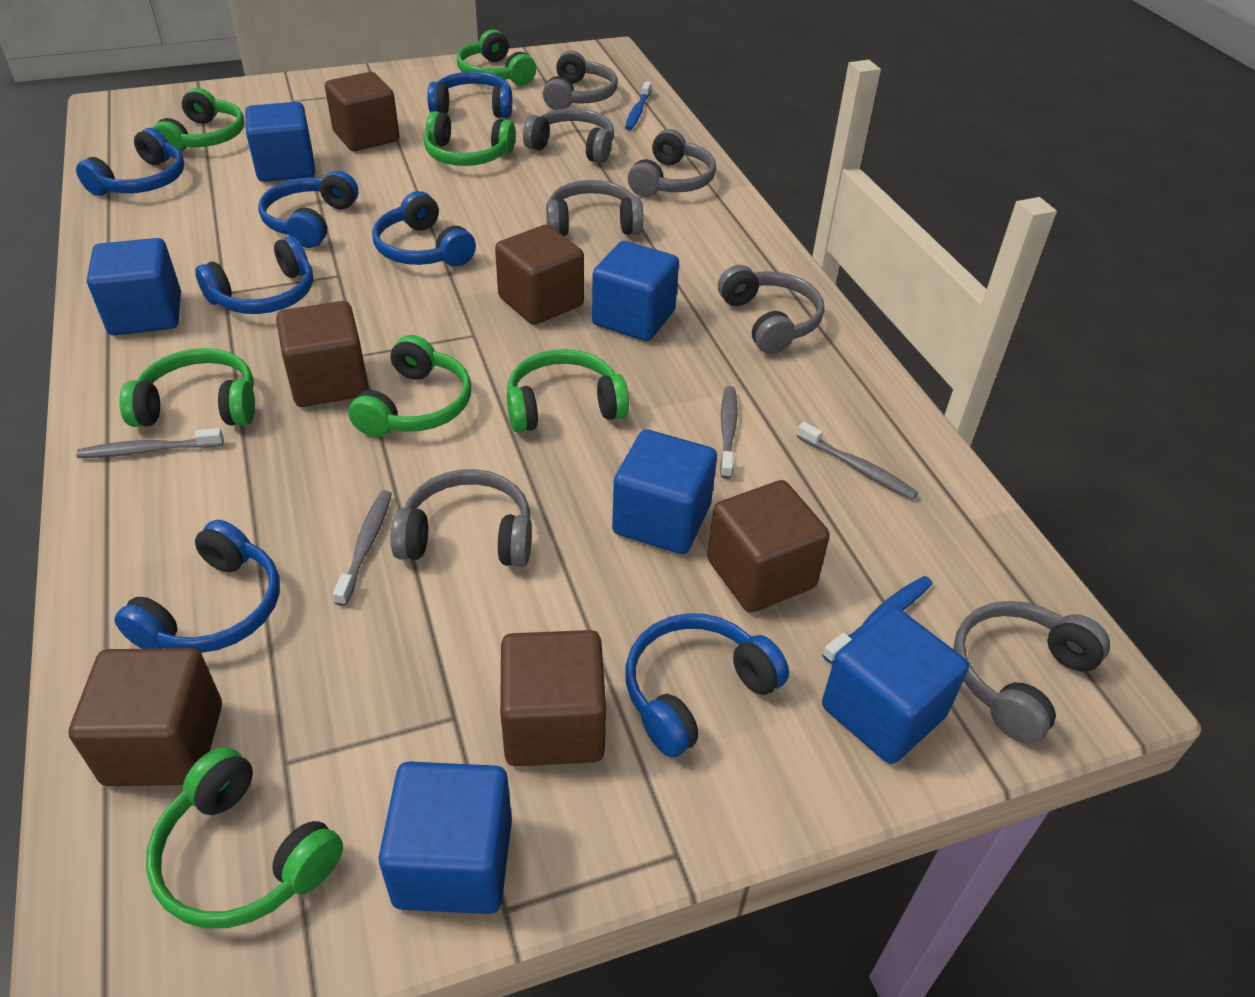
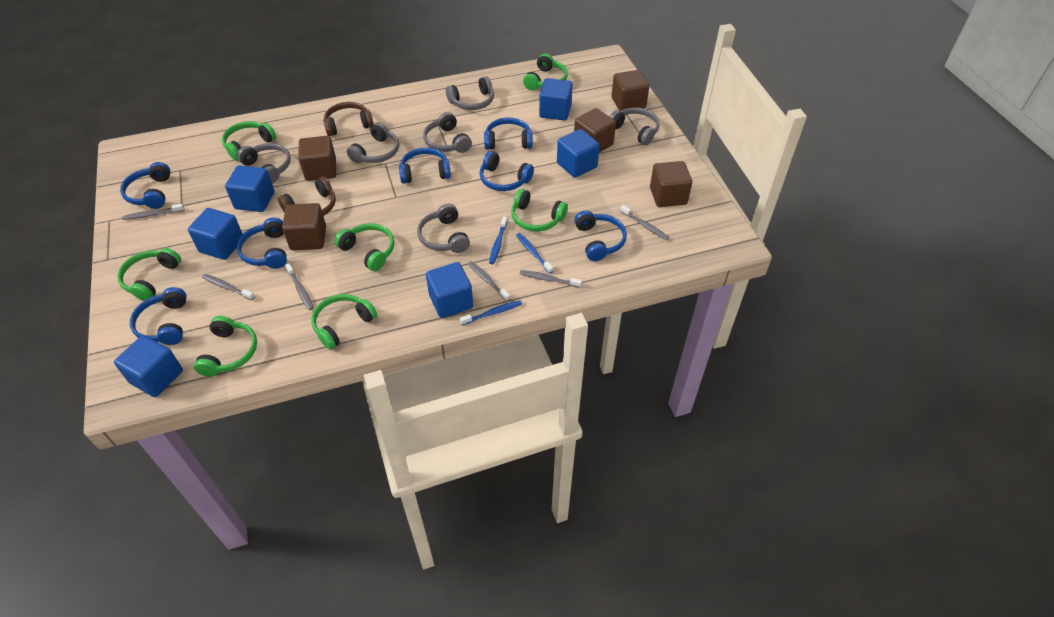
blue toothbrush: [625,82,651,130] [822,576,933,664] = 2 -> [460,300,522,325] [489,217,508,264] [516,233,553,274] = 3
brown cube: [69,648,222,786] [276,301,369,407] [325,72,399,151] [495,225,584,325] [500,630,606,766] [707,480,830,613] = 6 -> [282,203,326,251] [298,136,336,181] [574,108,616,153] [612,70,649,111] [650,161,692,207] = 5
brown headphones: none = 0 -> [278,177,336,216] [323,102,374,136] = 2
grey headphones: [390,469,532,567] [523,108,614,163] [543,51,618,110] [546,180,644,237] [628,129,716,197] [718,265,825,354] [953,601,1110,744] = 7 -> [237,143,291,184] [347,122,399,163] [417,204,470,253] [423,112,472,153] [446,76,494,110] [610,107,660,145] = 6
grey toothbrush: [76,428,224,458] [333,490,392,606] [720,386,738,479] [797,422,918,500] = 4 -> [122,204,184,220] [202,274,255,300] [285,263,314,310] [468,261,510,301] [520,270,582,288] [620,205,669,241] = 6

